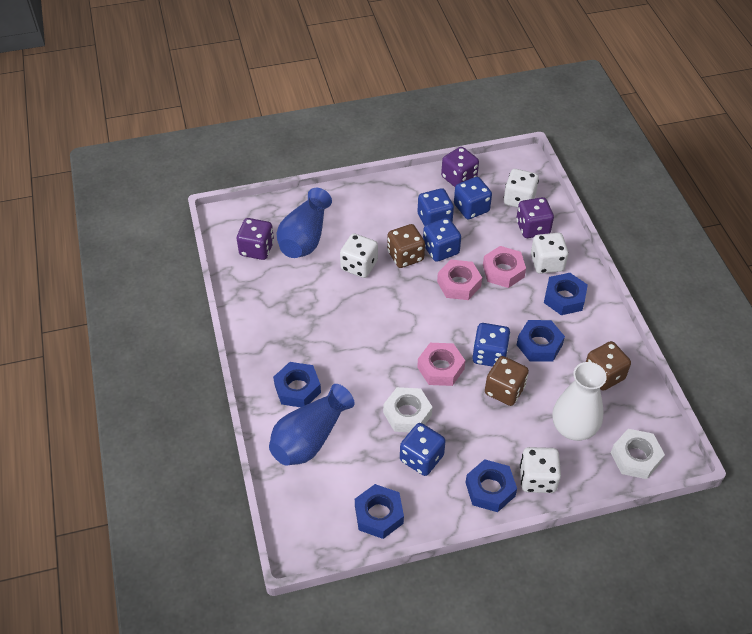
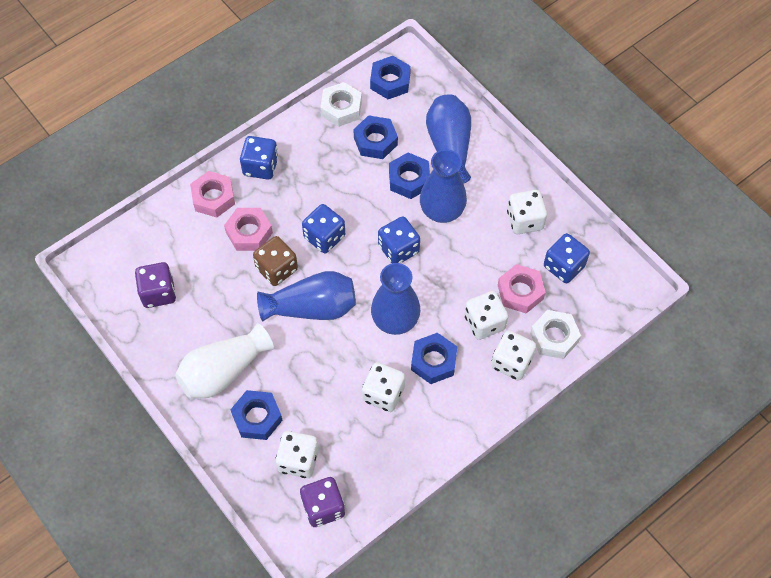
blue dice: [400,423,446,476] [418,188,454,226] [423,218,461,262] [454,177,492,219] [472,323,510,367] = 5 -> [240,136,278,180] [302,204,345,253] [378,216,420,263] [544,233,590,283] = 4
blue vase: [269,384,355,466] [277,188,332,258] = 2 -> [257,271,356,321] [371,263,420,335] [420,149,467,223] [426,94,471,184] = 4
brown dice: [387,224,425,268] [485,356,529,406] [586,341,631,391] = 3 -> [253,236,298,286] = 1
purple dice: [237,218,274,260] [441,147,479,187] [516,197,554,238] = 3 -> [135,262,176,308] [300,477,345,527] = 2
white dice: [340,233,378,278] [504,169,539,208] [520,447,561,493] [531,233,568,274] = 4 -> [276,431,319,478] [362,362,405,412] [464,291,508,340] [491,330,536,381] [507,190,547,234] = 5

